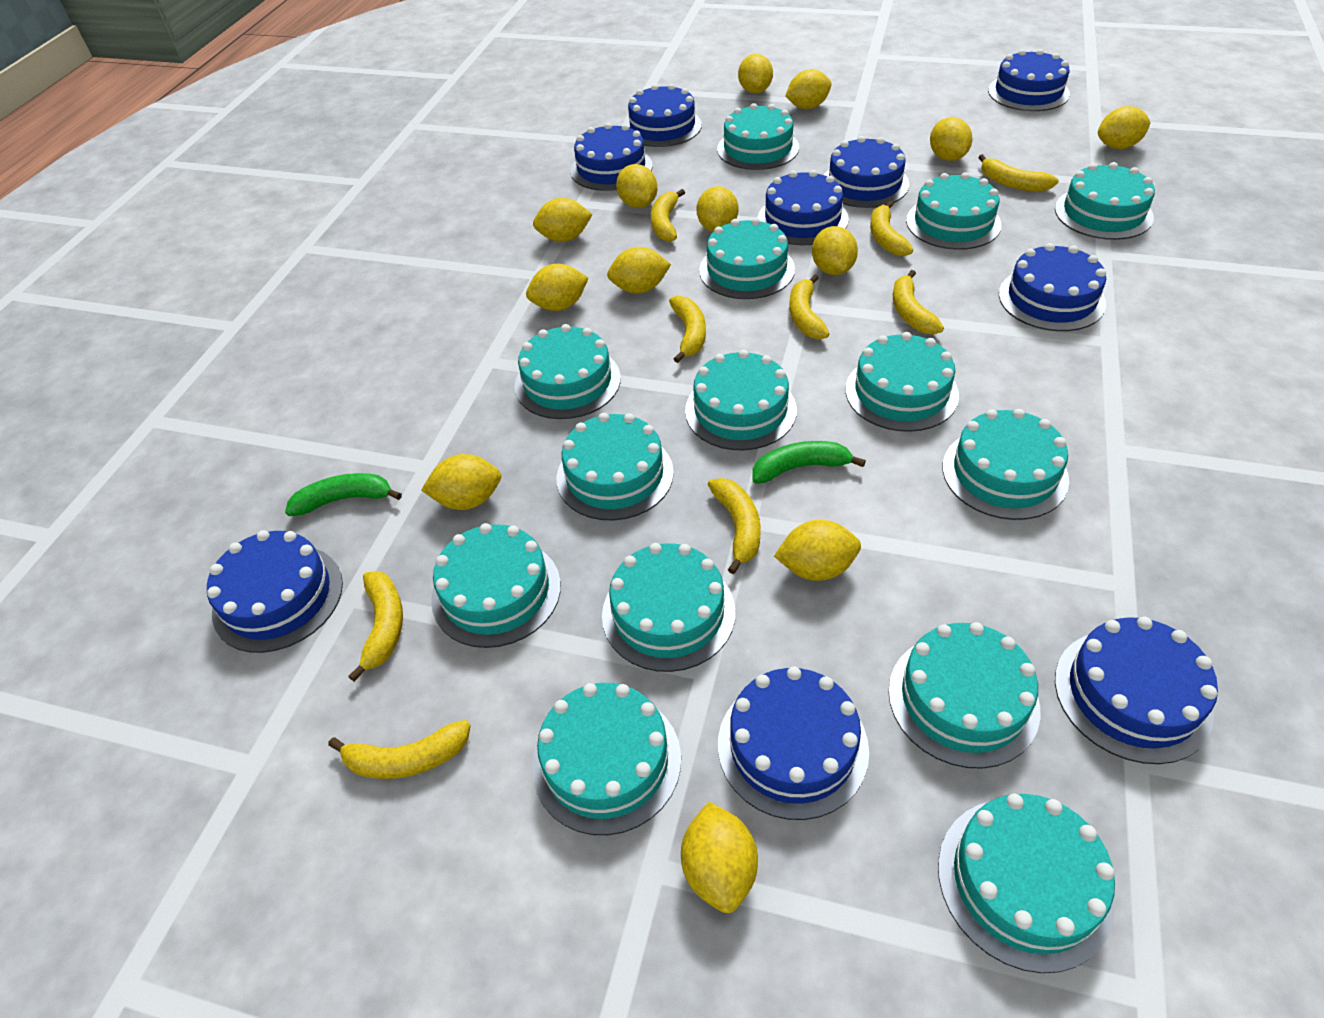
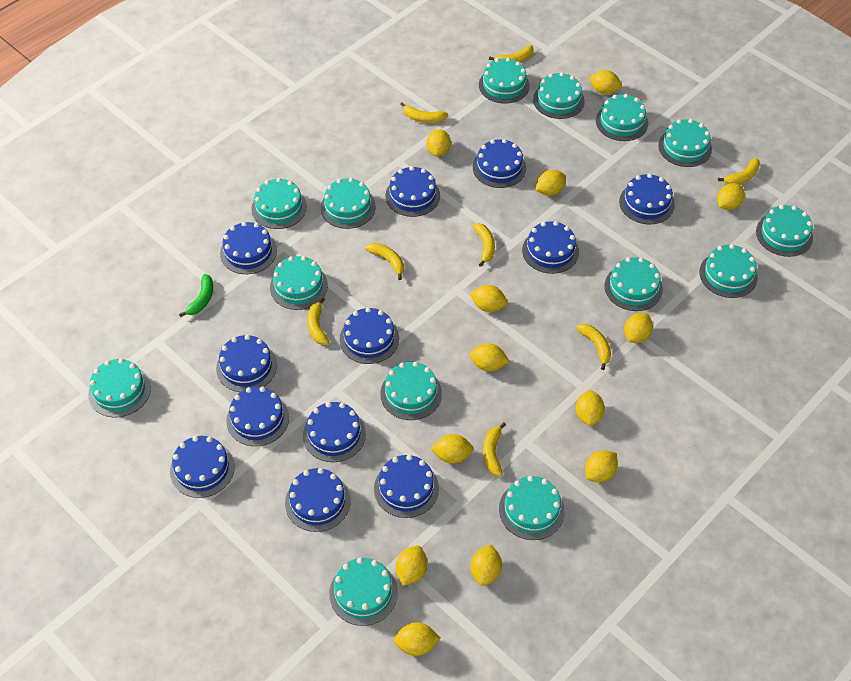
blue cake: [207,530,343,653] [570,123,653,191] [625,84,702,147] [718,666,869,820] [758,170,849,245] [824,136,909,208] [988,49,1070,111] [999,243,1106,331] [1055,617,1218,764] = 9 -> [170,436,235,498] [216,335,277,392] [220,222,277,274] [226,387,289,446] [285,468,350,532] [303,402,366,462] [340,307,399,364] [374,455,439,518] [386,166,440,217] [473,139,526,188] [522,221,579,274] [619,173,675,224] = 12
green banana: [285,473,402,516] [752,441,866,484] = 2 -> [179,274,213,317] = 1
yellow banana: [328,720,471,779] [348,571,403,682] [651,189,685,242] [669,295,706,363] [708,478,761,574] [789,275,829,340] [870,201,913,256] [893,270,944,335] [978,154,1059,192] = 9 -> [307,298,329,345] [365,243,404,280] [400,102,448,123] [473,223,495,267] [483,422,506,476] [489,45,534,62] [576,324,611,370] [718,157,760,184] = 8

